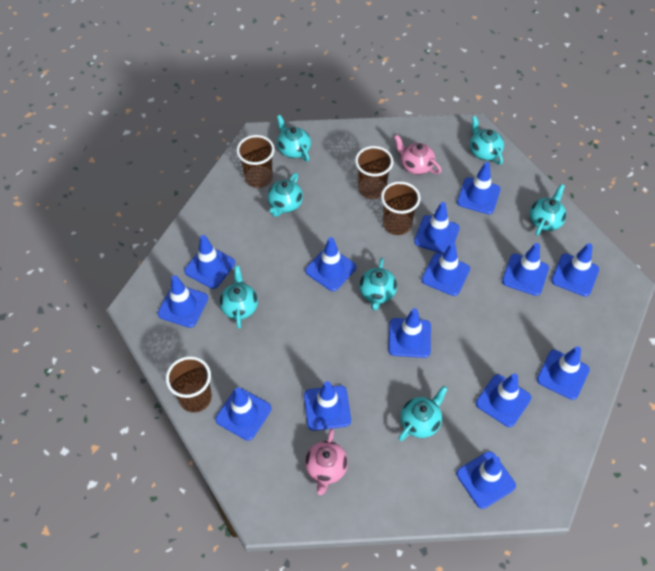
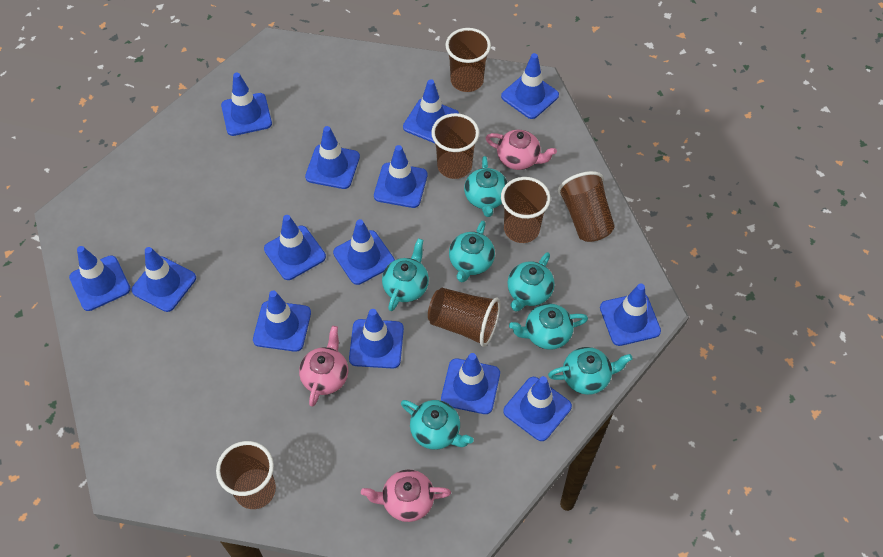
brown cup: [166,356,212,413] [236,135,275,188] [355,146,393,199] [381,181,420,235] = 4 -> [216,441,276,509] [428,288,500,347] [431,113,479,179] [445,28,491,92] [501,177,551,243] [558,171,615,242] = 6
pink teapot: [305,428,348,495] [394,135,442,175] = 2 -> [299,326,348,407] [361,470,451,522] [486,130,557,170] = 3

